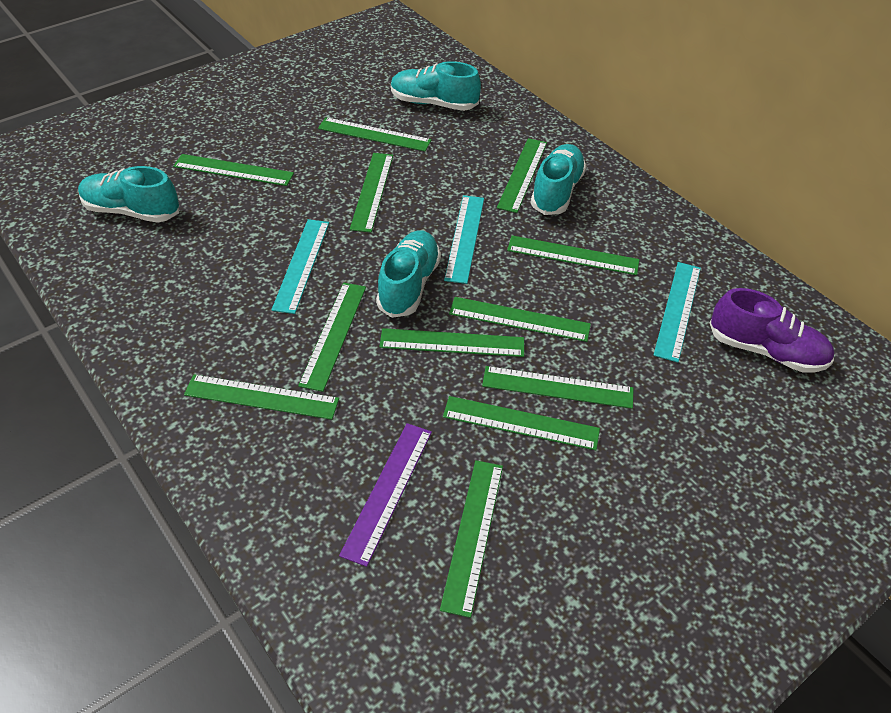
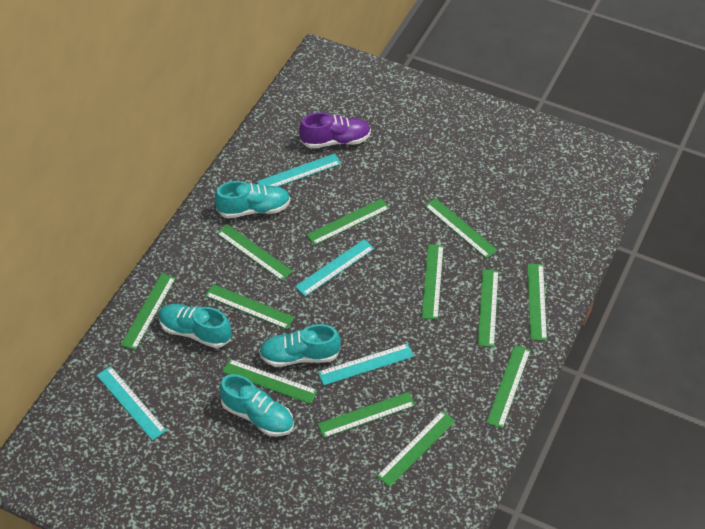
purple ruler: [339,423,432,567] = 1 -> none = 0
turquoise ruler: [271,219,329,314] [444,195,484,284] [653,262,701,363] = 3 -> [97,366,167,441] [257,154,341,187] [295,239,375,296] [318,343,414,385] = 4

